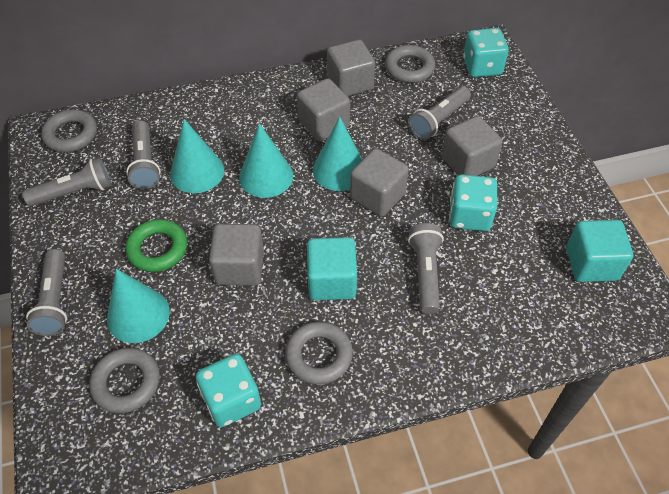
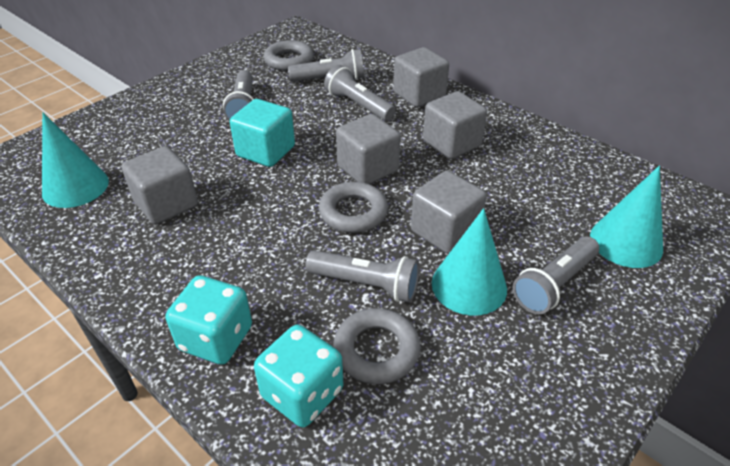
green ring: [125,219,187,272] = 1 -> none = 0
grey ring: [41,109,97,152] [89,348,160,413] [285,321,353,384] [385,45,435,83] = 4 -> [264,40,314,71] [319,182,388,233] [333,308,421,384] = 3
turquoise cone: [107,269,170,343] [170,119,224,193] [239,123,293,198] [313,117,363,191] = 4 -> [42,112,109,208] [432,208,507,316] [590,166,663,268] = 3
turquoise cube: [307,237,357,300] [566,220,633,282] = 2 -> [230,99,295,167] = 1
turquoise dice: [196,354,261,427] [449,174,497,231] [463,28,509,77] = 3 -> [165,275,252,365] [254,325,343,427] = 2

